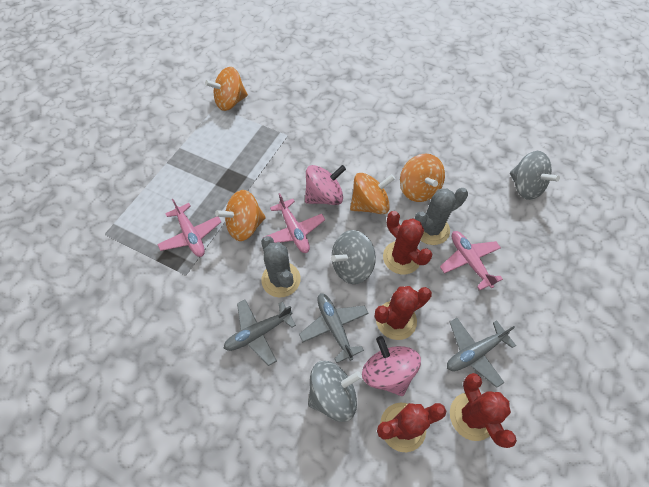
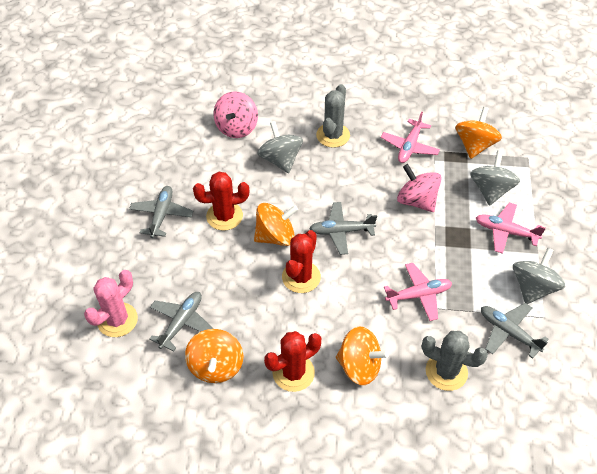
grey plane: [224,300,296,366] [299,293,369,363] [447,318,516,388] = 3 -> [129,186,193,238] [149,292,214,352] [309,202,377,255] [481,303,549,359] = 4
pink cactus: none = 0 -> [84,270,138,337] = 1
red cactus: [374,286,432,340] [377,403,446,452] [383,211,432,275] [450,373,517,448] = 4 -> [193,172,249,231] [264,331,321,392] [282,230,321,293] = 3

